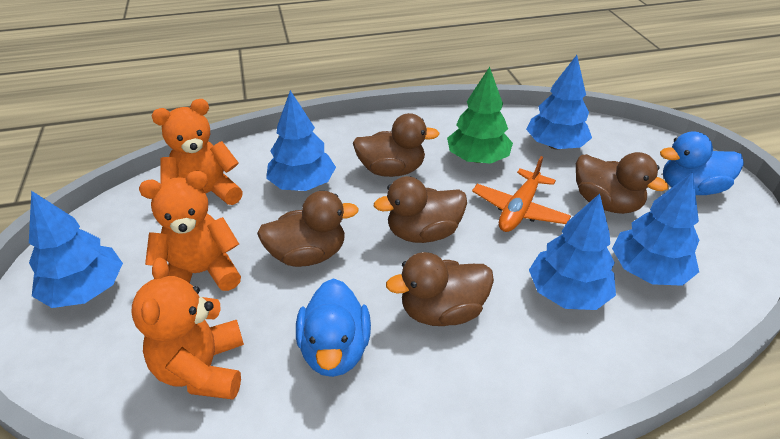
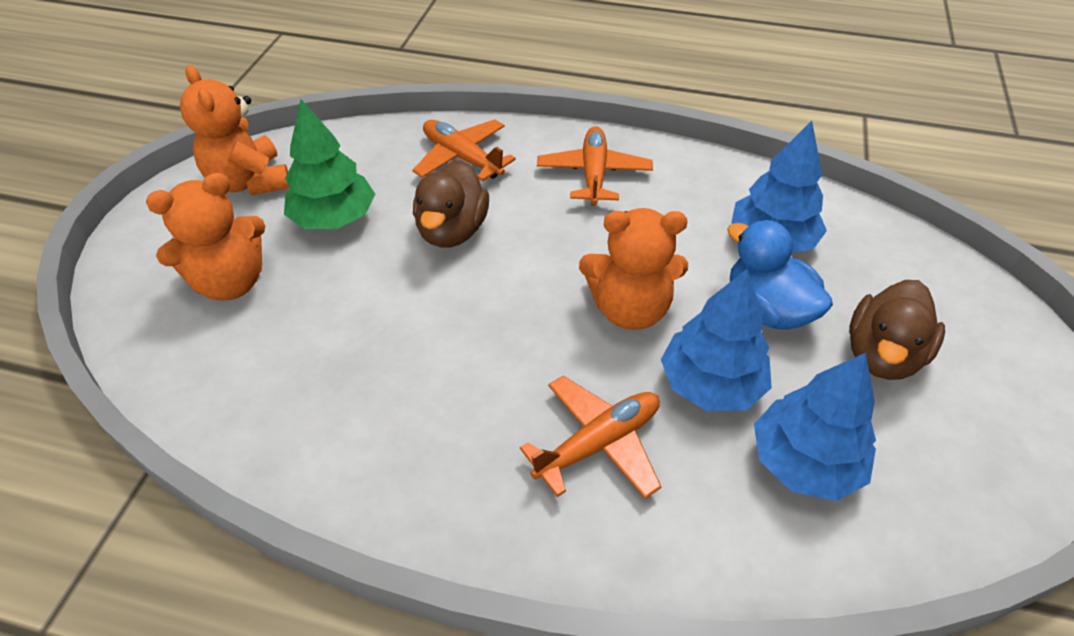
blue duck: [296,278,371,377] [660,131,744,195] = 2 -> [727,220,833,329] = 1
blue tree: [29,191,123,308] [266,90,336,191] [526,55,592,150] [529,193,616,310] [612,172,699,286] = 5 -> [661,268,772,411] [731,121,827,253] [754,353,876,501] = 3
brown duck: [257,191,359,267] [353,113,440,177] [374,176,467,243] [386,252,494,326] [576,152,668,214] = 5 -> [413,160,489,248] [849,280,945,380] = 2
orange plane: [472,156,571,232] = 1 -> [412,119,516,181] [520,376,661,499] [537,126,653,205] = 3

